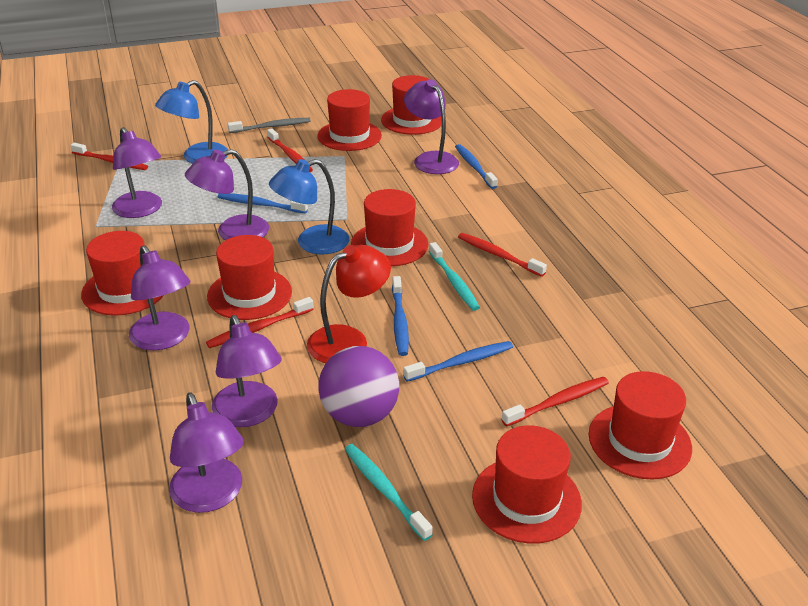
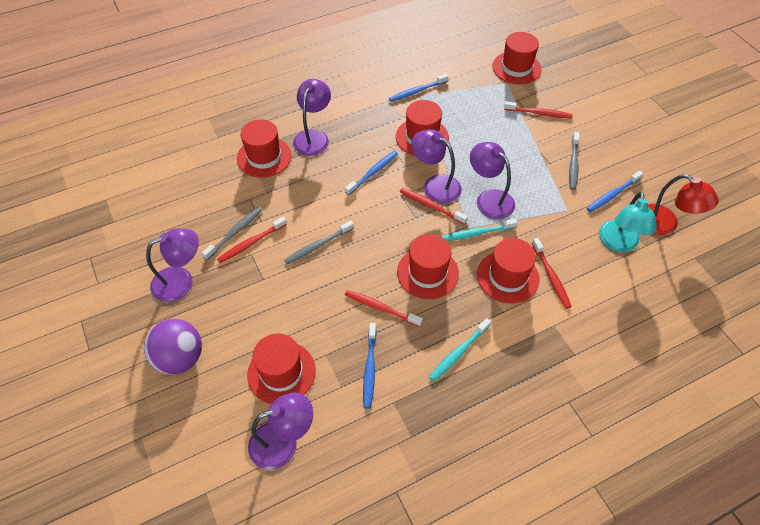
blue lamp: [155,80,228,163] [269,159,349,255] = 2 -> none = 0
grey toothbrush: [227,118,311,133] = 1 -> [202,207,262,260] [284,220,354,264] [569,132,579,190] = 3
purple lamp: [112,127,162,218] [129,245,190,350] [169,393,244,513] [185,149,269,240] [212,315,282,427] [404,79,459,174] = 6 -> [146,228,199,302] [248,392,313,470] [293,79,331,156] [411,129,462,204] [470,142,515,219] = 5
red hat: [81,231,164,316] [207,235,292,320] [317,89,382,151] [351,189,429,266] [381,75,442,135] [472,425,582,544] [589,371,692,479] = 7 -> [237,119,292,178] [247,334,316,404] [396,100,449,156] [397,234,459,299] [477,238,540,304] [492,32,542,85] = 6
turquoise lamp: none = 0 -> [599,192,657,252] = 1

